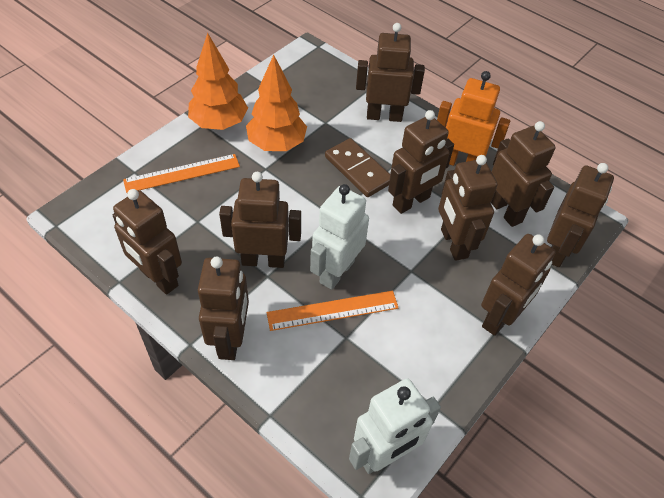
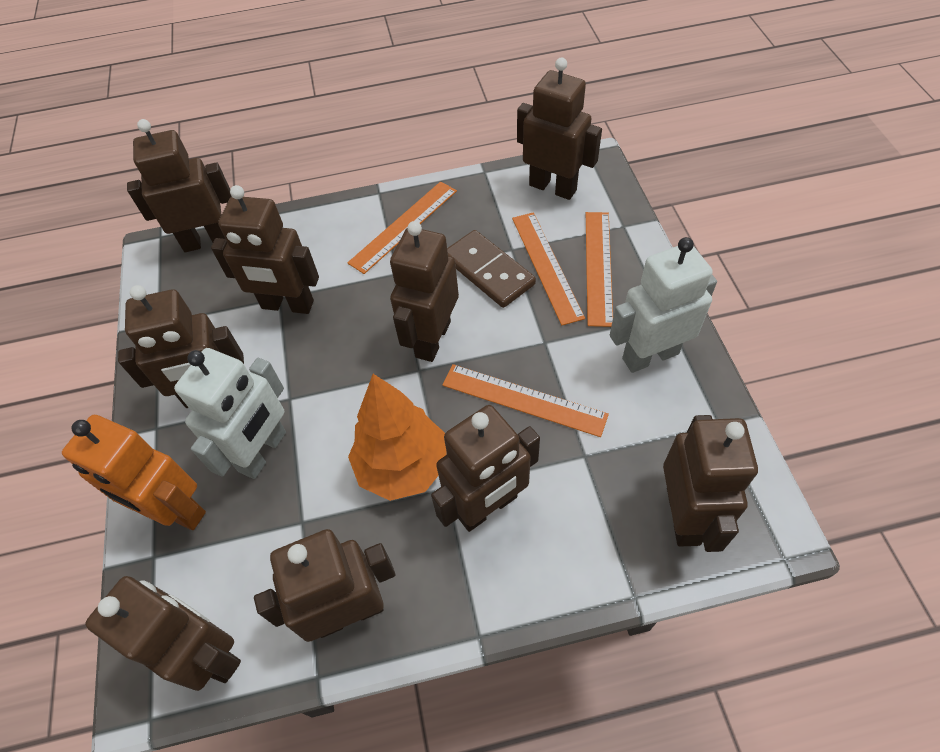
orange ruler: [123,154,240,193] [267,291,398,331] = 2 -> [347,181,457,274] [442,364,609,437] [512,212,585,325] [586,212,613,327] = 4
orange tree: [188,32,248,130] [246,55,307,151] = 2 -> [348,374,447,501] = 1

